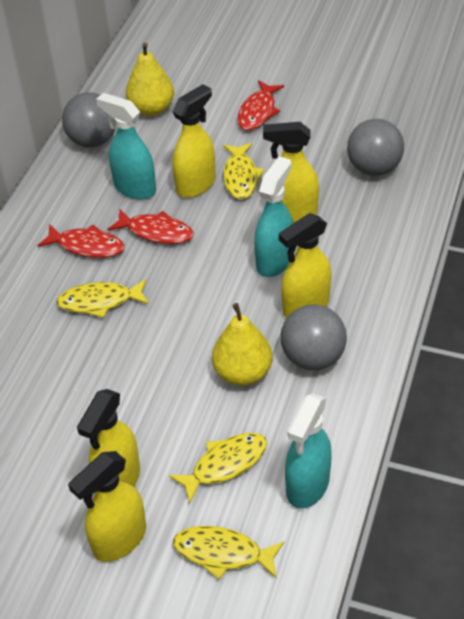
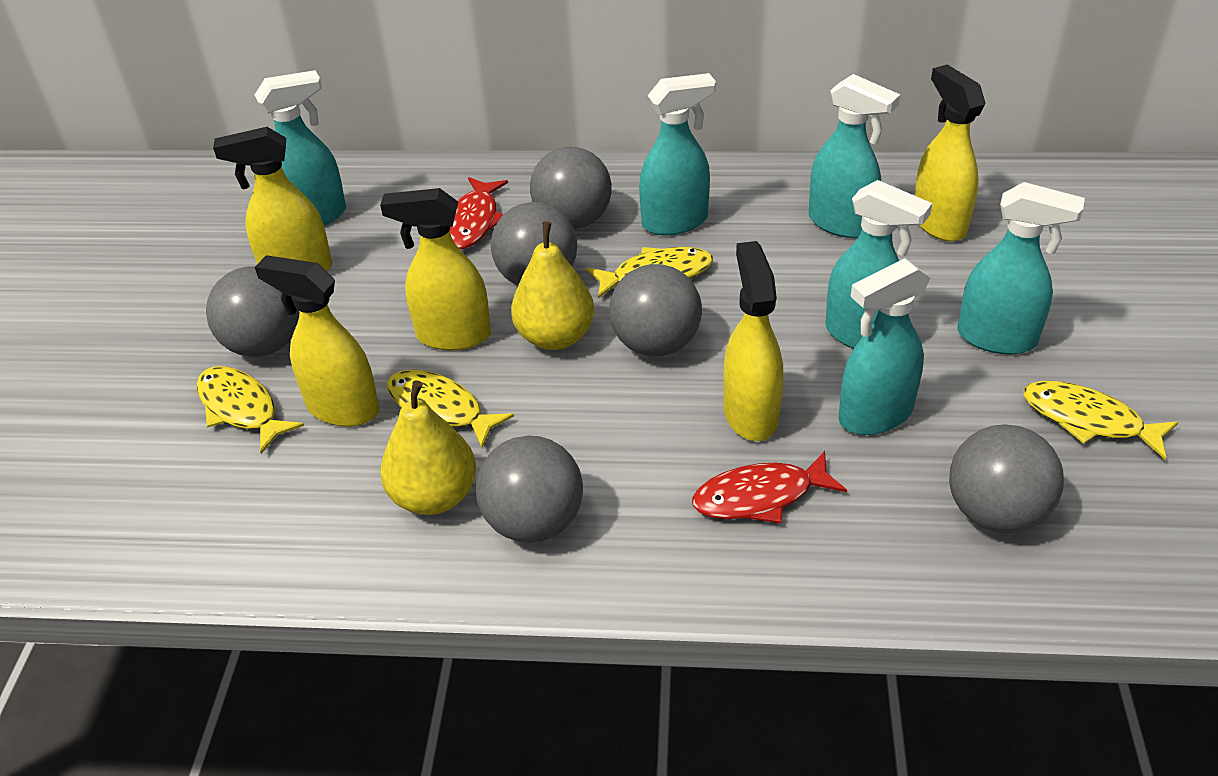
grey ball: [62,92,116,148] [281,304,347,370] [347,119,404,176] = 3 -> [206,266,299,357] [476,436,583,543] [491,202,577,286] [530,147,612,229] [609,264,702,357] [949,424,1064,533] = 6
red fish: [37,224,124,258] [107,209,194,244] [237,80,284,130] = 3 -> [450,177,508,249] [692,451,847,524] = 2
turquoise spray bottle: [96,93,156,199] [254,156,293,277] [285,393,332,509] = 3 -> [255,70,346,225] [639,73,716,235] [809,74,900,238] [826,180,932,349] [838,258,930,435] [958,182,1085,355] = 6

